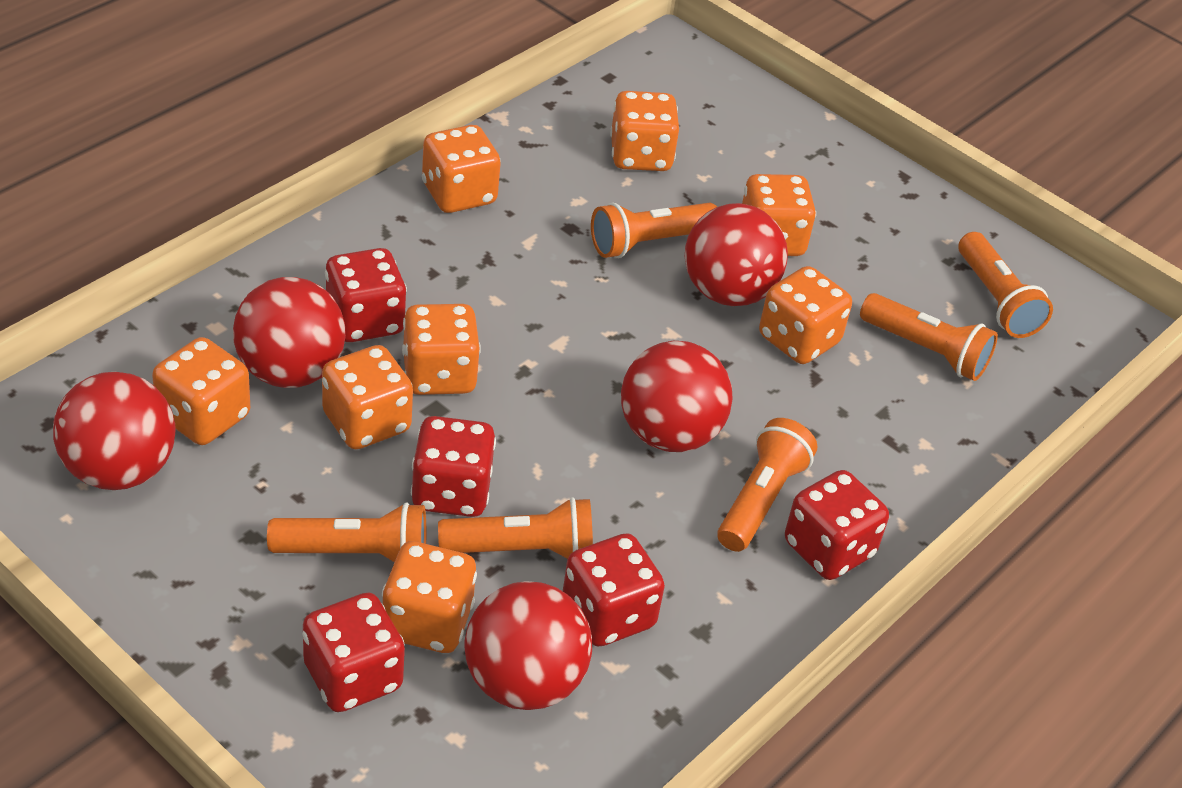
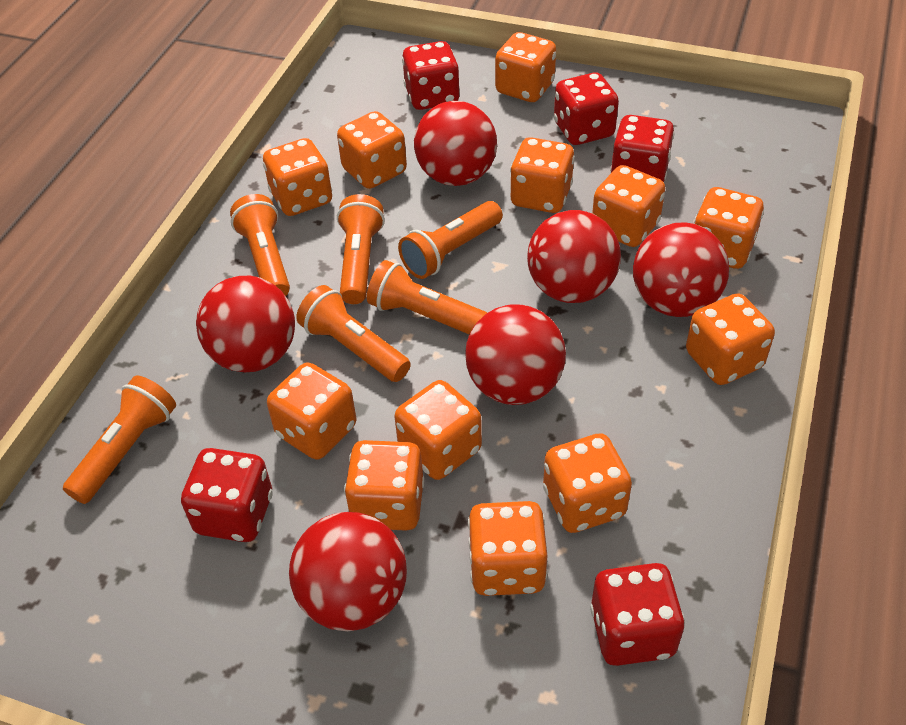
orange dice: [152,337,250,445] [322,345,413,449] [382,541,477,653] [402,304,481,395] [422,125,501,213] [610,91,679,171] [742,174,816,256] [759,266,852,364] = 8 -> [263,138,332,216] [267,362,356,460] [337,111,407,189] [344,440,424,531] [395,380,482,480] [468,501,547,596] [495,32,556,102] [510,137,575,213] [543,433,632,533] [592,165,665,247] [686,293,775,385] [694,187,764,269] = 12
red ball: [53,372,176,490] [233,277,346,388] [464,581,592,710] [621,341,733,452] [685,203,788,306] = 5 -> [196,276,295,372] [289,512,407,631] [414,101,497,186] [465,304,566,405] [527,210,621,303] [633,222,729,317] = 6

